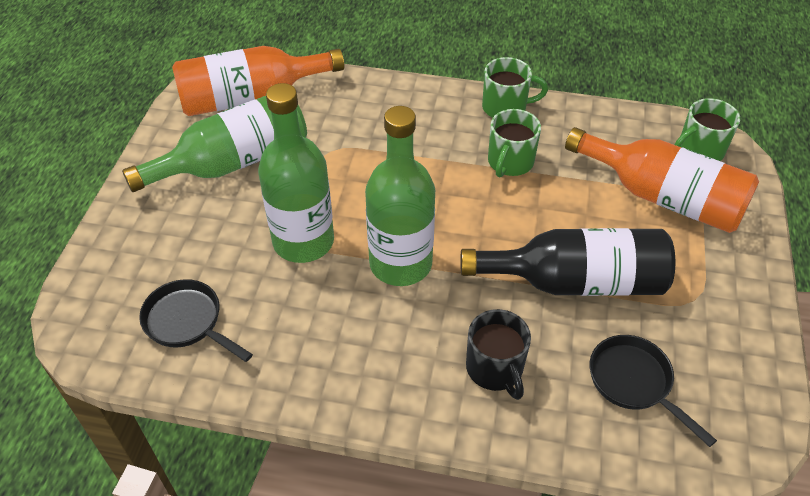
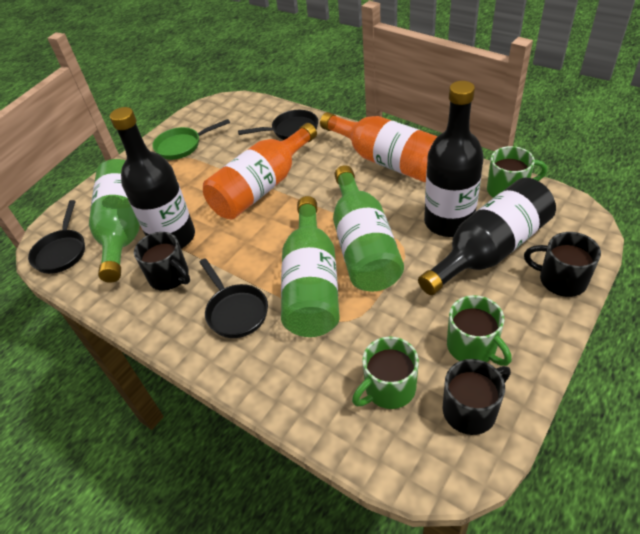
black bottle: [461,228,675,296] = 1 -> [110,107,195,249] [418,178,556,295] [424,81,484,237] = 3
black mug: [466,309,531,400] = 1 -> [134,232,190,291] [443,359,511,435] [524,232,601,297] = 3
black pan: [139,279,253,362] [590,335,717,447] = 2 -> [28,200,85,274] [200,258,268,338] [238,110,318,140] = 3
green pan: none = 0 -> [152,119,230,160] = 1

